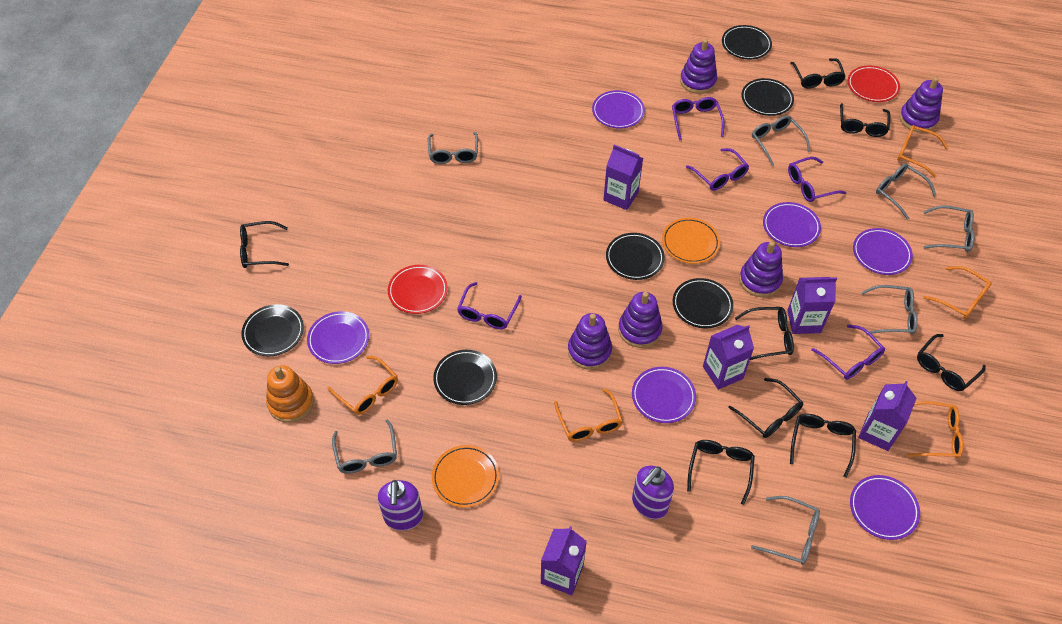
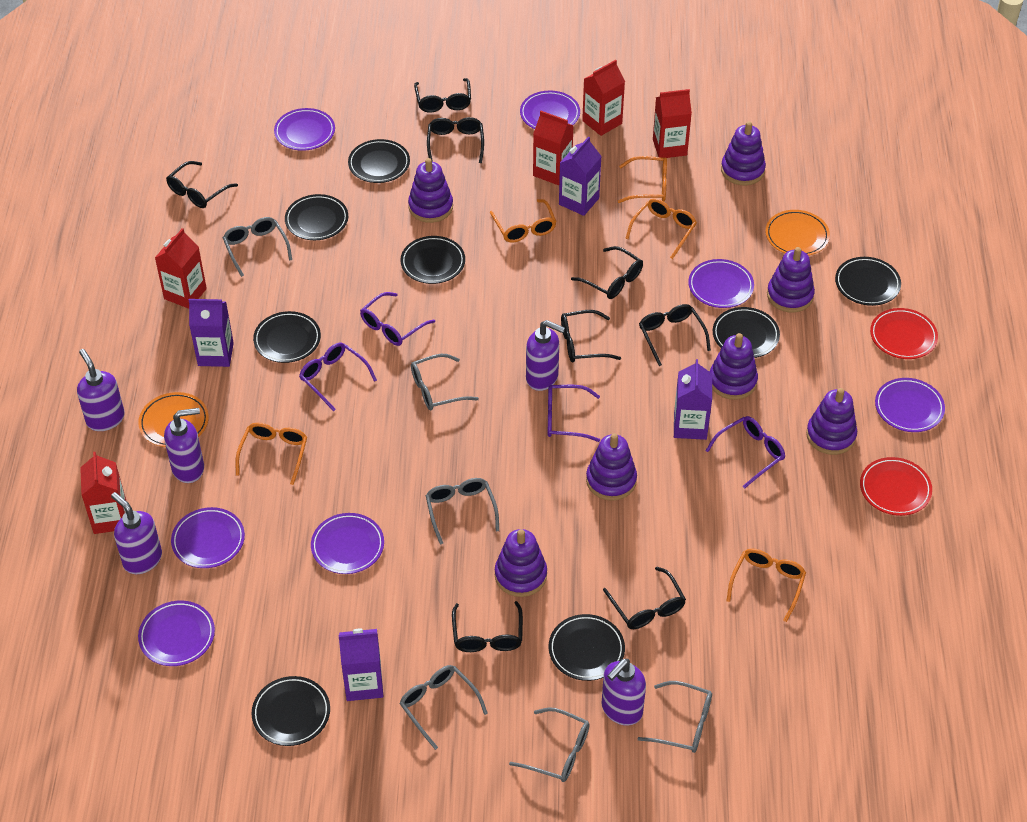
black plate: [241,304,304,357] [433,350,497,405] [606,233,665,280] [673,278,733,328] [722,25,772,59] [741,78,794,116] = 6 -> [252,676,330,746] [253,311,321,363] [285,194,348,240] [348,139,410,183] [400,236,465,284] [549,614,625,681] [713,307,780,358] [835,257,901,306] = 8
grey glasses: [332,419,397,474] [428,132,478,164] [751,496,820,565] [752,116,810,166] [861,285,918,334] [876,164,937,220] [923,205,975,252] = 7 -> [223,217,292,277] [399,665,488,750] [411,354,479,411] [425,478,499,545] [509,707,590,782] [637,681,712,753] = 6
orange stacking toy: [266,365,314,423] = 1 -> none = 0
purple carton: [541,526,587,595] [603,145,643,210] [703,325,754,390] [787,277,837,334] [858,381,917,451] = 5 -> [189,299,234,367] [339,629,383,701] [559,136,602,216] [674,359,712,440] = 4
purple glasses: [457,282,522,329] [672,97,725,141] [686,148,749,191] [788,157,847,202] [811,325,885,380] = 5 -> [299,343,377,412] [360,292,435,346] [547,385,600,442] [705,416,785,488] = 4
purple plate: [307,311,369,364] [592,90,645,128] [632,367,696,423] [763,202,821,247] [850,475,920,540] [853,228,913,275] = 6 -> [138,601,215,666] [171,507,245,568] [274,108,335,151] [311,513,384,574] [520,91,580,129] [688,259,754,308] [875,378,945,432] = 7
purple soap dispenser: [378,480,423,531] [632,465,674,519] = 2 -> [77,349,125,431] [111,492,162,574] [164,408,204,483] [526,320,565,391] [602,659,646,726] = 5
purple stacking toy: [568,313,612,370] [618,292,663,348] [680,39,717,94] [739,241,783,297] [899,77,943,132] = 5 -> [408,158,453,223] [495,529,547,597] [586,433,637,501] [710,333,758,400] [721,121,766,185] [767,247,815,313] [806,388,857,455] = 7
red carton: none = 0 -> [80,452,126,534] [155,228,207,309] [533,111,574,185] [582,60,625,136] [653,89,692,158] = 5

